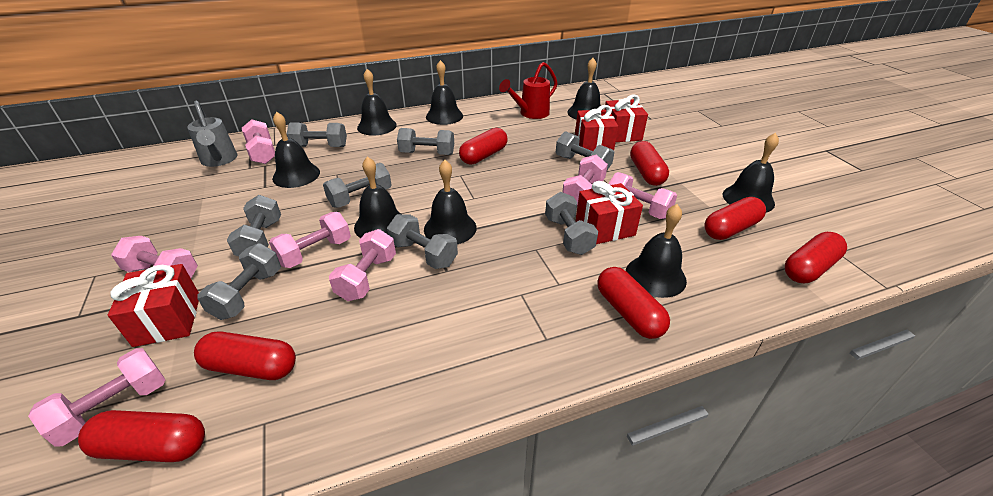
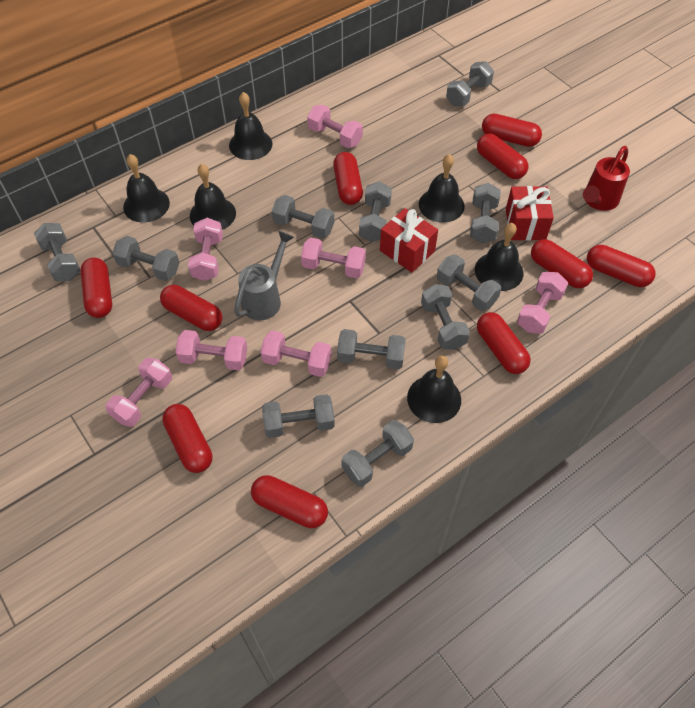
black bell: [272,112,320,188] [354,156,401,238] [357,69,397,136] [424,160,477,244] [426,60,463,125] [567,58,601,120] [626,204,687,298] [723,133,779,212] = 8 -> [123,154,170,223] [190,164,236,230] [229,92,272,160] [407,356,461,423] [419,154,465,223] [475,223,524,291] = 6
grey dumbbell: [197,244,281,320] [227,195,281,256] [287,122,347,147] [323,163,391,208] [387,214,458,269] [397,128,454,155] [545,192,598,255] [556,131,614,170] = 8 -> [34,223,80,281] [112,236,179,281] [262,394,335,438] [272,195,334,239] [337,329,406,370] [342,420,414,487] [359,181,392,242] [421,284,470,350] [437,255,501,311] [446,61,494,106] [470,183,501,243] = 11
red capsule: [78,410,205,462] [194,332,296,380] [459,128,508,165] [597,267,670,339] [630,141,669,186] [704,197,766,240] [785,232,847,283] = 7 -> [80,257,112,318] [160,285,222,331] [162,404,212,473] [251,475,328,528] [333,152,363,205] [477,134,528,179] [477,312,531,374] [482,114,542,147] [531,239,593,288] [587,245,656,287] = 10
red gift: [108,264,199,347] [575,105,618,151] [576,181,643,244] [605,95,648,142] = 4 -> [380,208,438,273] [506,186,554,241] = 2

